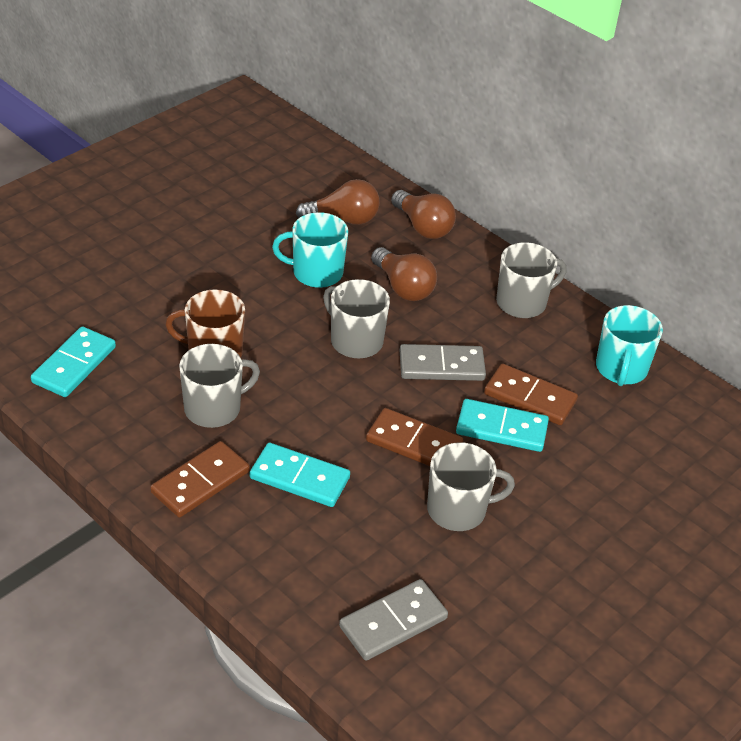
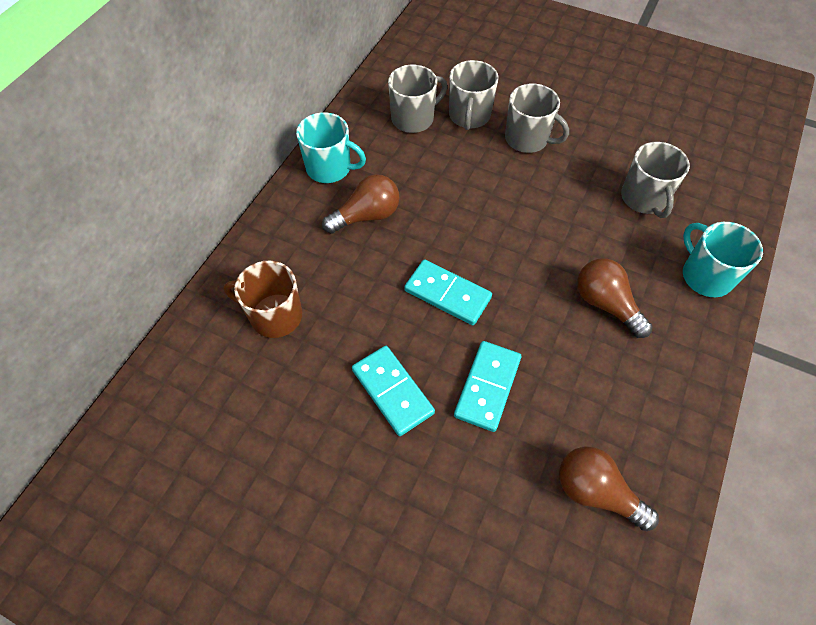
brown domino: [150,441,250,517] [366,408,463,466] [484,364,578,425] = 3 -> none = 0
grey domino: [339,579,448,661] [400,344,486,381] = 2 -> none = 0

